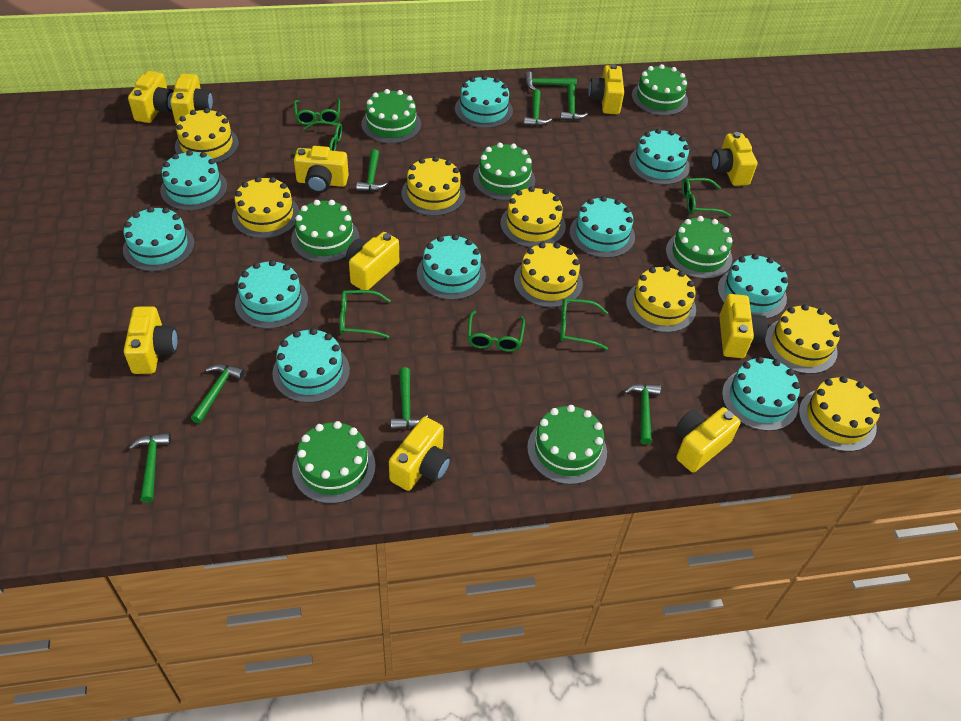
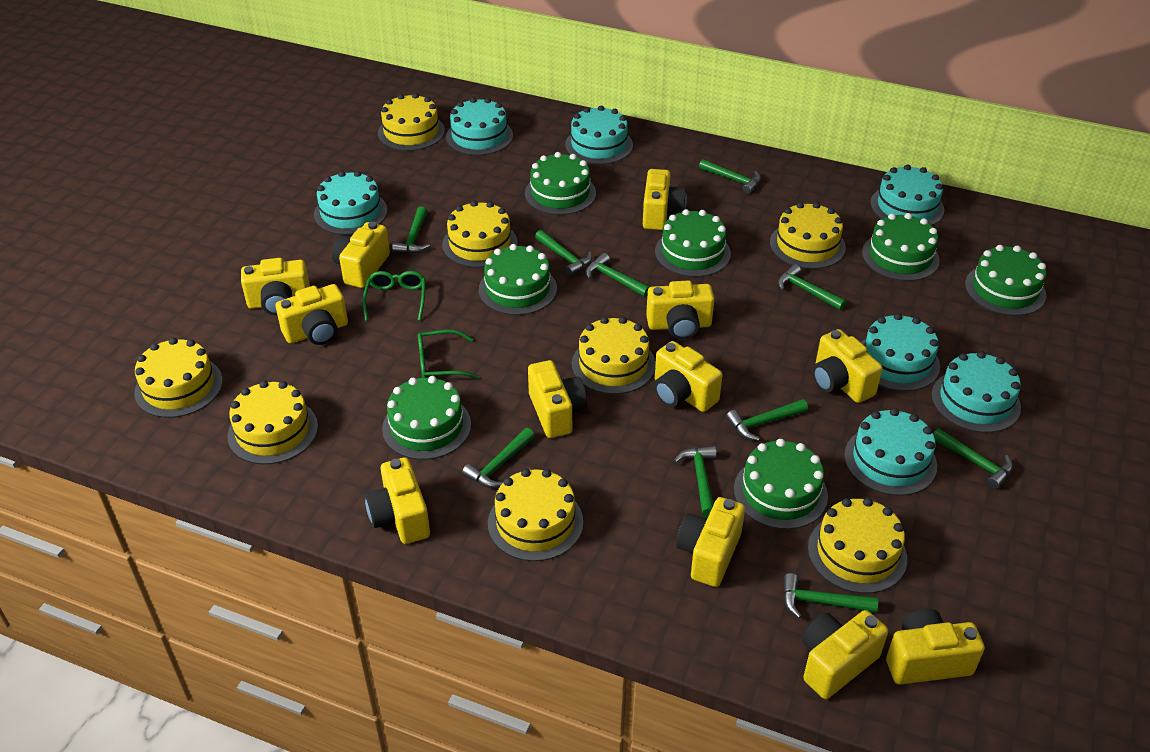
green glasses: [292,121,342,154] [294,99,340,125] [340,290,391,338] [467,311,525,352] [560,299,608,350] [682,178,731,217] = 6 -> [362,271,426,321] [418,330,479,379] = 2
green hammer: [129,432,171,503] [191,364,245,423] [356,149,388,191] [391,367,428,430] [524,89,552,126] [525,71,577,90] [560,84,588,121] [624,384,661,445] = 8 -> [392,206,430,254] [462,428,535,488] [535,230,592,276] [586,253,649,297] [674,446,716,517] [699,159,761,194] [726,399,808,441] [778,264,846,310] [783,573,878,618] [933,428,1013,489] = 10
turquoise cake: [123,207,195,271] [160,150,227,211] [235,260,308,329] [272,328,350,403] [417,234,486,300] [455,75,513,128] [570,196,635,258] [629,129,690,185] [718,254,788,319] [722,357,800,431] = 10 -> [314,171,387,235] [446,98,513,155] [565,106,633,164] [844,408,937,496] [861,313,940,391] [870,164,944,225] [932,351,1021,433] = 7
yellow camera: [124,306,178,374] [128,71,173,123] [170,74,213,124] [294,146,349,193] [346,232,399,290] [389,417,451,491] [588,64,624,114] [675,407,741,473] [711,132,757,186] [719,294,768,358] = 10 -> [241,258,310,316] [276,284,348,345] [332,222,390,288] [365,457,430,544] [528,360,587,438] [643,169,687,230] [646,280,714,339] [654,341,723,412] [676,497,745,587] [802,610,888,699] [812,329,883,403] [886,609,985,685] = 12

